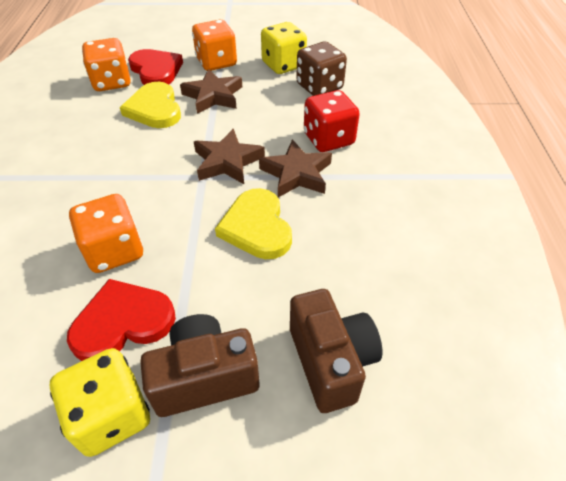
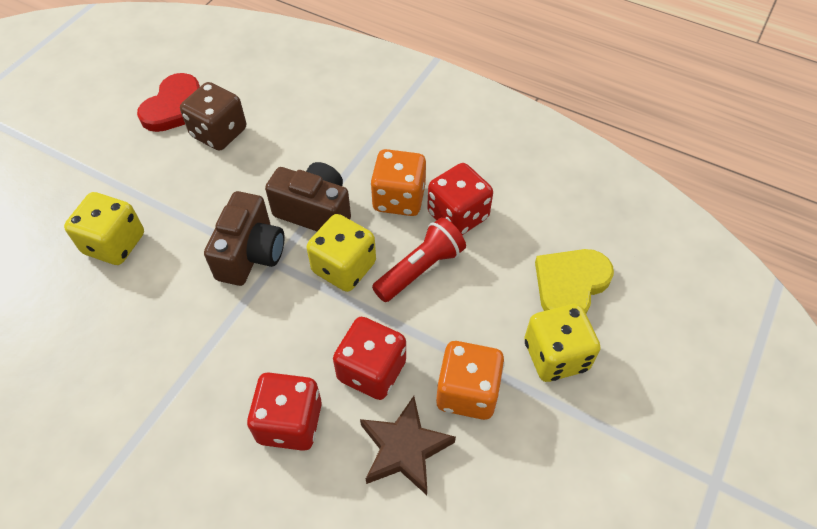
brown star: [180,69,242,114] [194,129,265,184] [259,140,332,197] = 3 -> [360,396,456,495] = 1
orange dice: [69,194,143,273] [82,38,131,91] [192,20,237,71] = 3 -> [370,149,426,216] [436,341,505,420] = 2
red dice: [304,90,360,152] = 1 -> [247,372,322,451] [333,317,406,400] [427,163,493,235] = 3
red flashlight: none = 0 -> [372,217,466,302] = 1
red heart: [67,279,176,361] [128,49,183,85] = 2 -> [137,73,200,132] = 1
yellow dice: [50,348,150,457] [261,22,307,74] = 2 -> [64,192,144,265] [306,214,376,292] [524,304,600,382] = 3
yellow heart: [120,82,181,128] [215,188,292,259] = 2 -> [535,249,614,314] = 1

